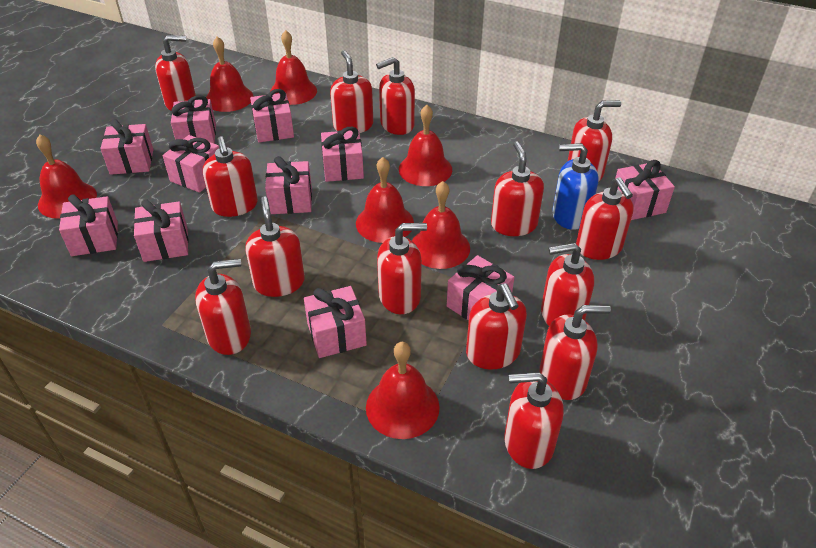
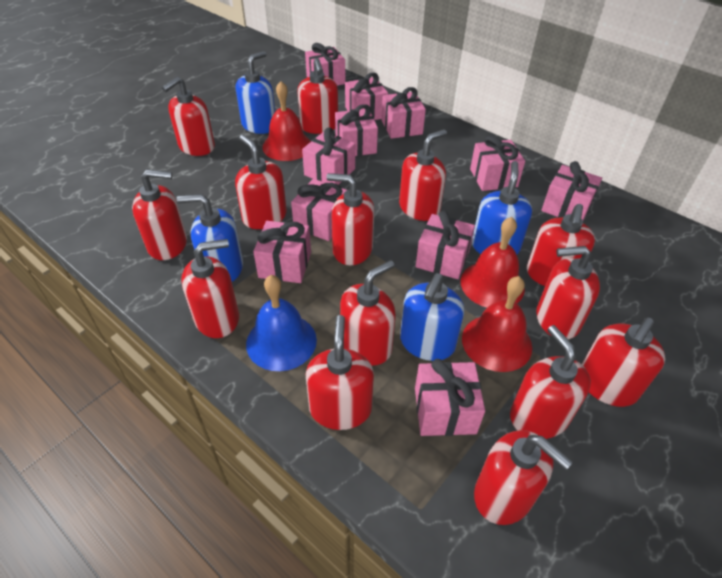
blue bell: none = 0 -> [246,275,317,371] = 1
blue soap dispenser: [552,143,599,230] = 1 -> [177,194,243,282] [236,51,275,134] [400,273,464,361] [472,161,532,255] = 4
red bell: [36,134,97,219] [206,37,253,112] [270,30,317,105] [356,157,414,243] [366,342,440,439] [399,105,452,186] [412,181,470,269] = 7 -> [262,81,311,161] [461,217,525,308] [462,276,532,372] = 3

